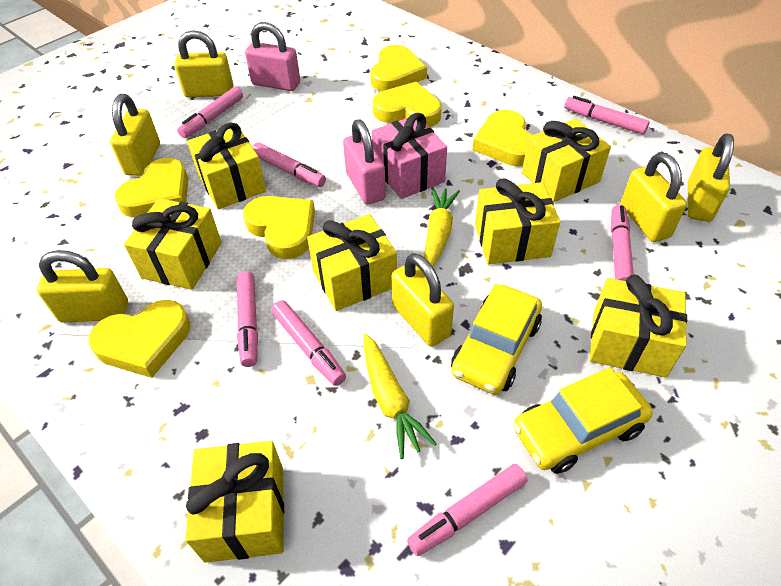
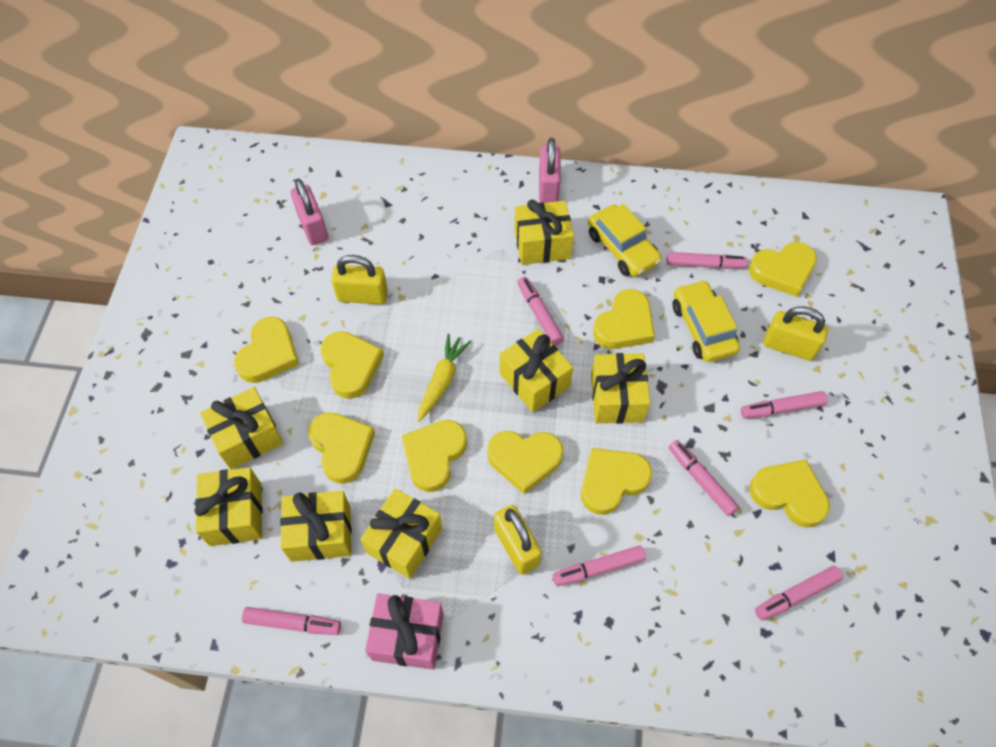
yellow carrot: [364,334,437,459] [424,187,460,267] = 2 -> [418,334,471,422] = 1
yellow heart: [88,300,190,378] [115,158,188,218] [243,196,315,259] [371,45,427,91] [373,82,442,127] [472,110,533,167] = 6 -> [234,317,299,383] [308,412,375,484] [320,331,384,399] [402,420,467,492] [487,431,564,494] [581,448,652,515] [593,289,655,349] [749,242,817,297] [749,459,830,528] = 9
yellow padlock: [37,250,128,323] [110,94,160,176] [175,30,234,97] [392,253,454,346] [621,153,687,242] [688,133,734,222] = 6 -> [331,255,388,305] [494,505,542,575] [763,306,828,361] = 3

